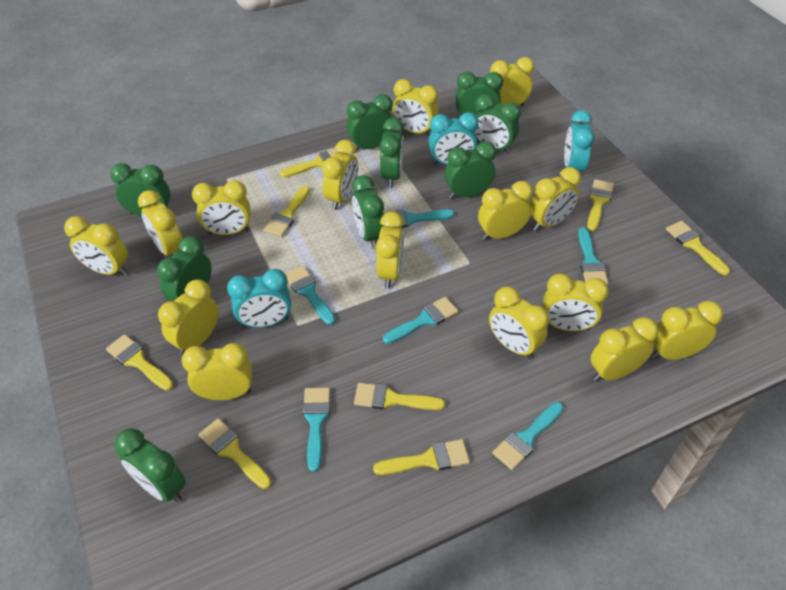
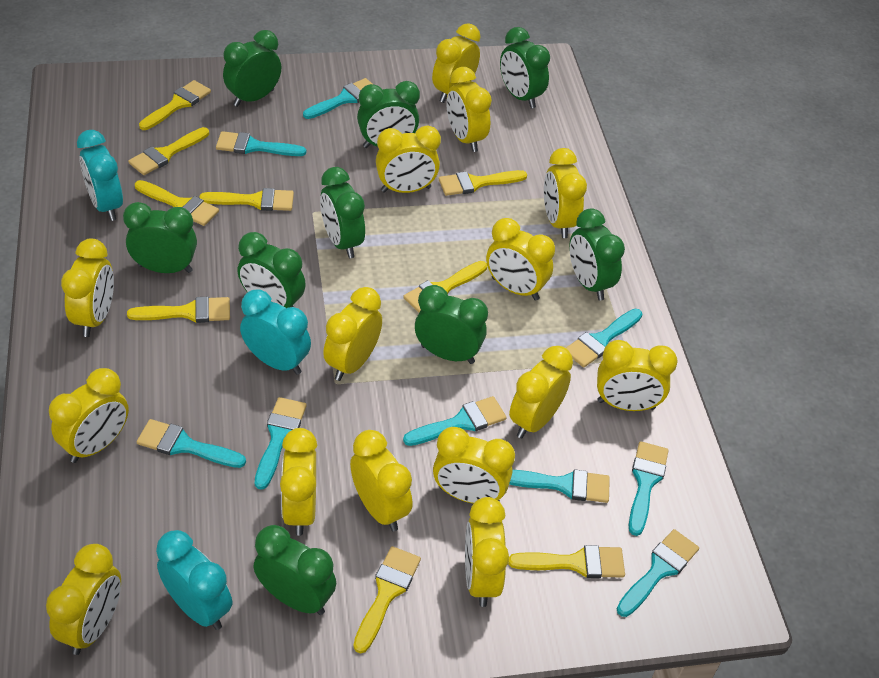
turquoise brush: [285,266,335,325] [303,388,330,472] [383,209,454,228] [383,297,458,344] [492,402,564,470] [578,228,608,285] = 6 -> [137,419,246,468] [216,131,306,156] [255,397,307,490] [303,78,374,119] [403,396,507,446] [509,469,610,503] [566,309,643,368] [617,529,699,617] [629,441,669,536] = 9
yellow brush: [106,334,174,391] [198,418,271,489] [264,186,310,237] [280,149,340,178] [354,383,445,410] [373,439,470,475] [587,179,614,231] [666,221,730,275] = 8 -> [127,297,230,323] [128,127,209,175] [135,180,219,226] [139,80,211,130] [199,188,294,211] [353,546,421,654] [403,261,487,313] [439,170,527,196] [508,545,625,578] = 9

